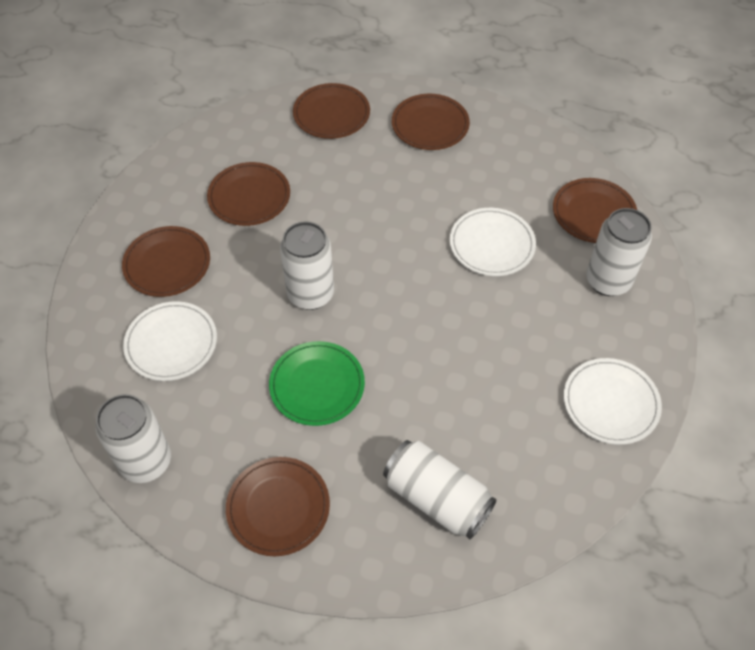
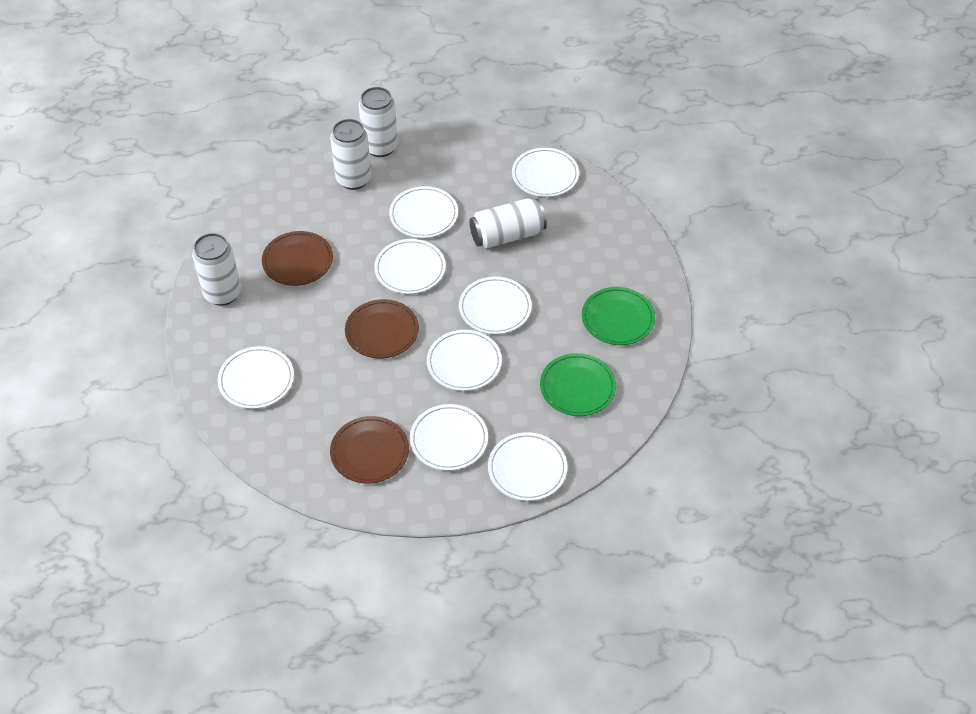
brown plate: [122,226,210,297] [207,162,290,226] [226,457,330,556] [293,83,370,139] [392,94,470,150] [553,178,637,243] = 6 -> [262,231,333,286] [330,416,409,484] [345,299,419,359] = 3
green plate: [269,341,365,426] = 1 -> [540,353,616,416] [582,287,655,345] = 2
white plate: [123,301,217,381] [450,208,536,276] [564,358,662,445] = 3 -> [218,346,294,409] [374,239,446,294] [389,186,458,238] [410,404,488,471] [427,330,502,391] [459,277,532,334] [488,432,568,501] [512,148,579,197] = 8

